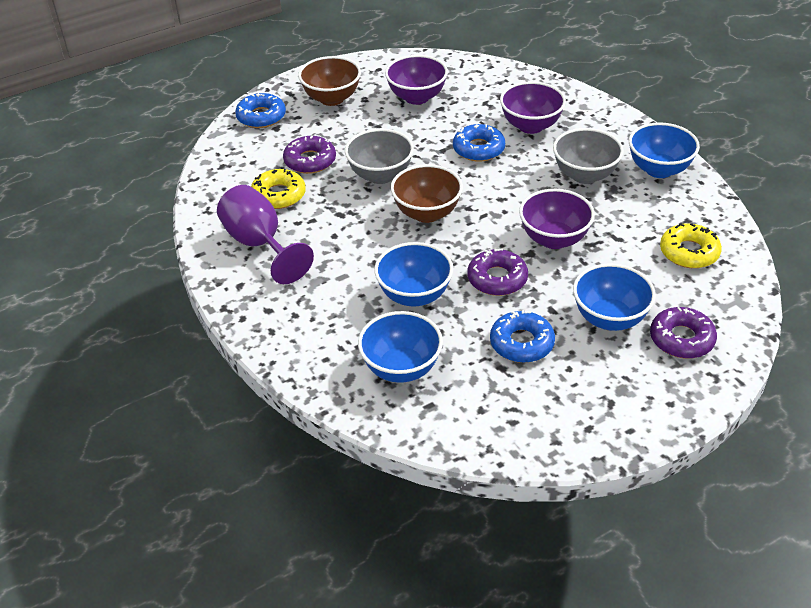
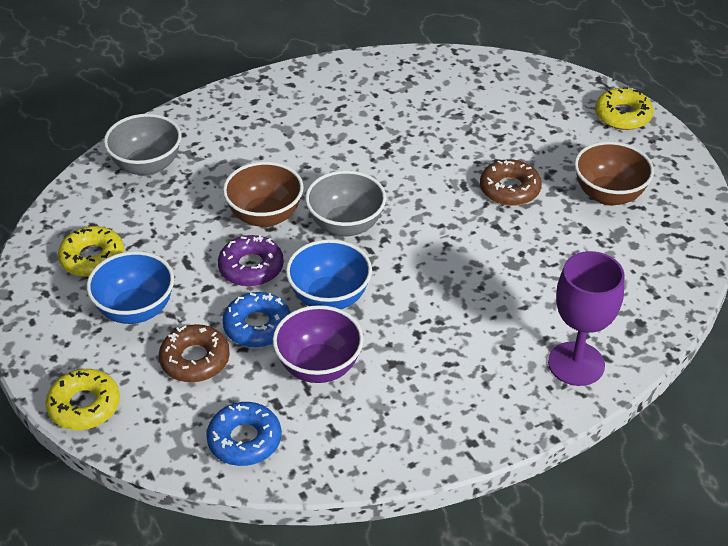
blue bowl: [358,311,443,383] [374,242,453,306] [573,263,656,331] [629,122,700,178] = 4 -> [87,251,174,324] [286,239,372,309] = 2
blue donut: [235,93,286,128] [453,124,505,162] [490,309,555,363] = 3 -> [206,402,281,466] [222,292,291,347] = 2
brown donut: none = 0 -> [159,324,230,382] [480,159,542,206] = 2
purple bowl: [385,55,448,105] [500,81,566,134] [519,189,595,249] = 3 -> [273,305,364,383] = 1
purple donut: [283,135,336,174] [467,248,528,296] [650,307,717,359] = 3 -> [218,235,284,287] = 1
yellow donut: [251,169,306,209] [660,223,722,268] = 2 -> [46,369,120,430] [58,226,124,277] [595,87,654,130] = 3

